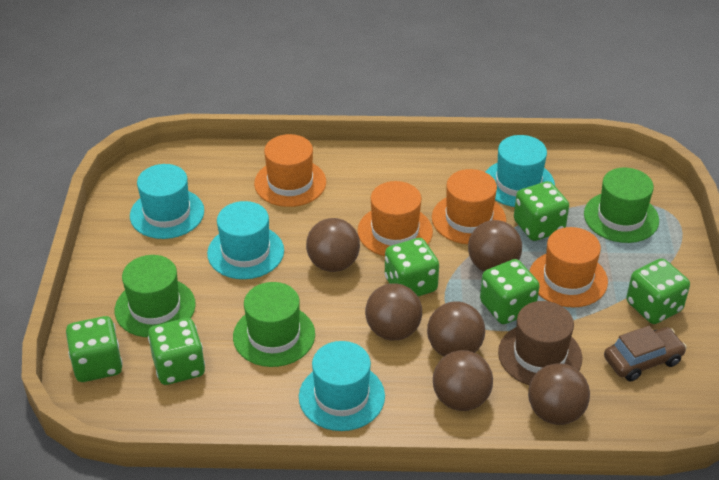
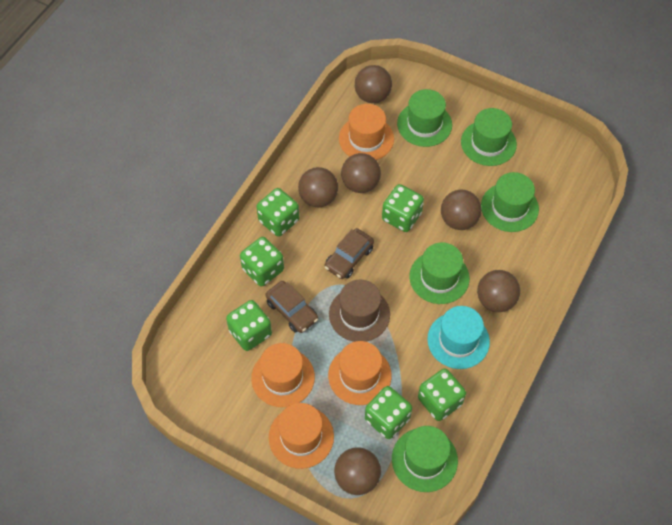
brown car: [604,326,687,381] = 1 -> [265,281,318,333] [325,228,374,279] = 2
green hat: [115,255,196,337] [233,282,315,367] [584,168,659,243] = 3 -> [392,426,458,492] [397,89,452,147] [409,243,470,304] [461,108,517,166] [481,172,539,232] = 5
turquoise hat: [130,164,204,239] [207,201,284,279] [299,341,385,431] [486,135,555,207] = 4 -> [427,306,490,369] = 1

